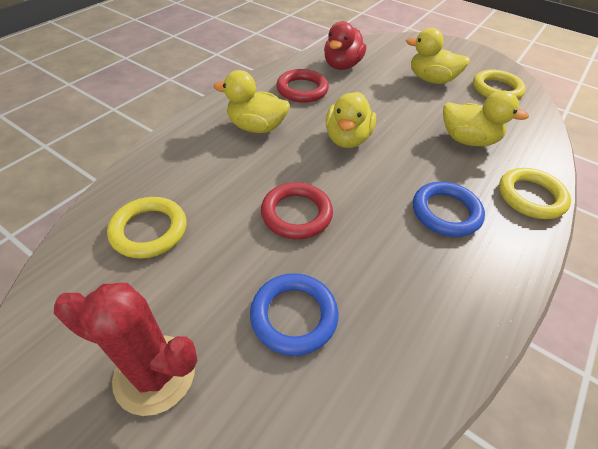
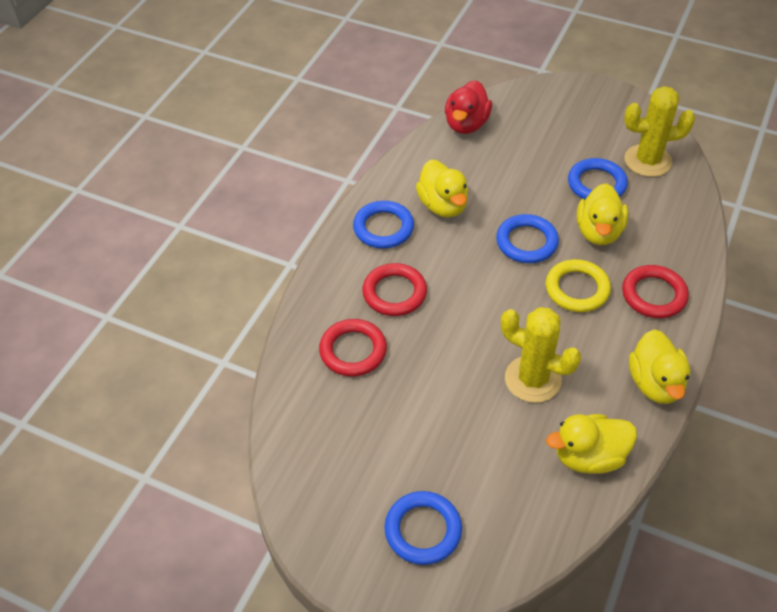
blue ring: [250,273,339,356] [413,182,485,237] = 2 -> [353,201,414,249] [384,491,462,565] [496,214,559,263] [568,158,628,200] = 4
red cactus: [54,283,198,416] = 1 -> none = 0
red ring: [261,182,333,239] [276,69,329,103] = 2 -> [319,319,387,376] [362,263,427,316] [622,265,689,318] = 3
yellow cactus: none = 0 -> [501,307,581,403] [624,86,695,177] = 2
yellow ring: [107,197,186,259] [473,69,526,99] [499,168,571,219] = 3 -> [546,259,611,312] = 1

